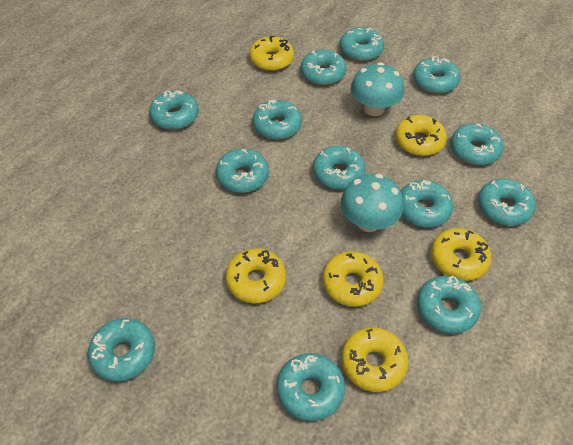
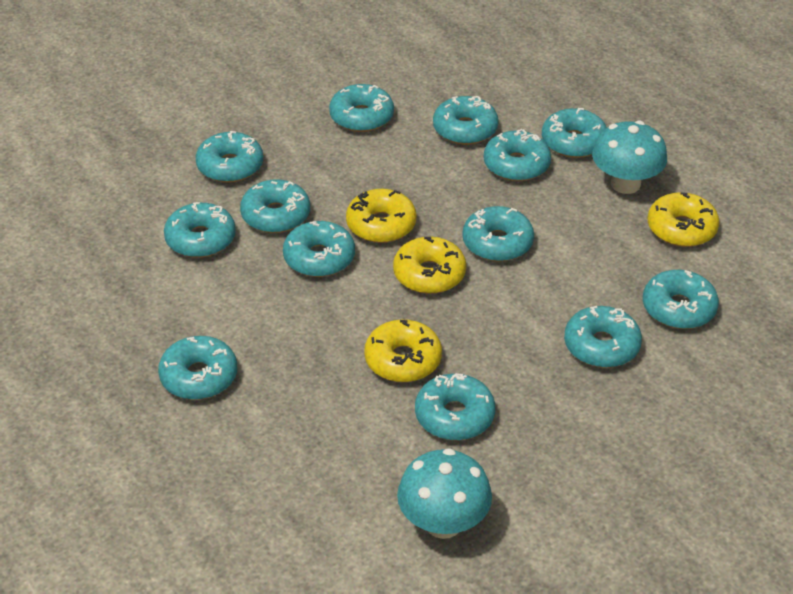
yellow donut: [225,248,286,304] [249,36,294,71] [322,251,383,307] [341,327,408,392] [395,115,447,156] [431,228,492,281] = 6 -> [346,189,417,243] [364,320,442,382] [393,237,466,294] [648,192,719,247] = 4

